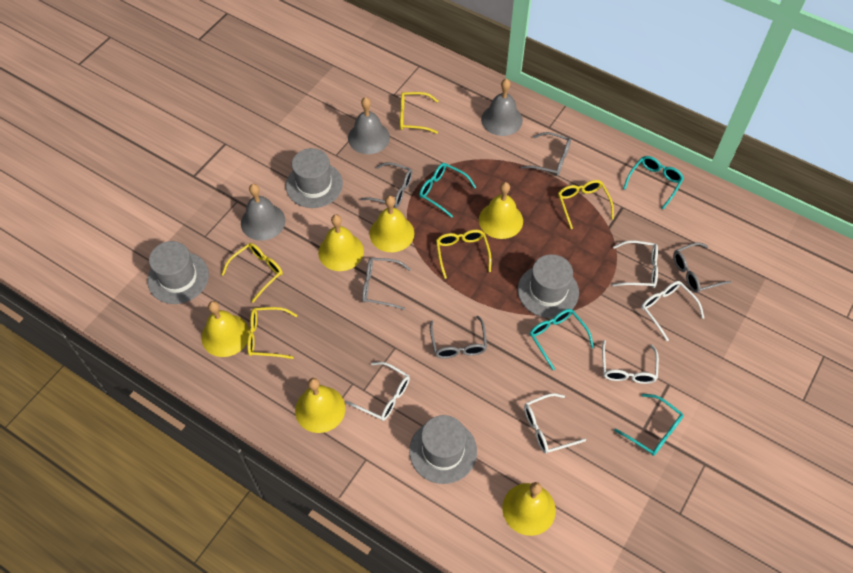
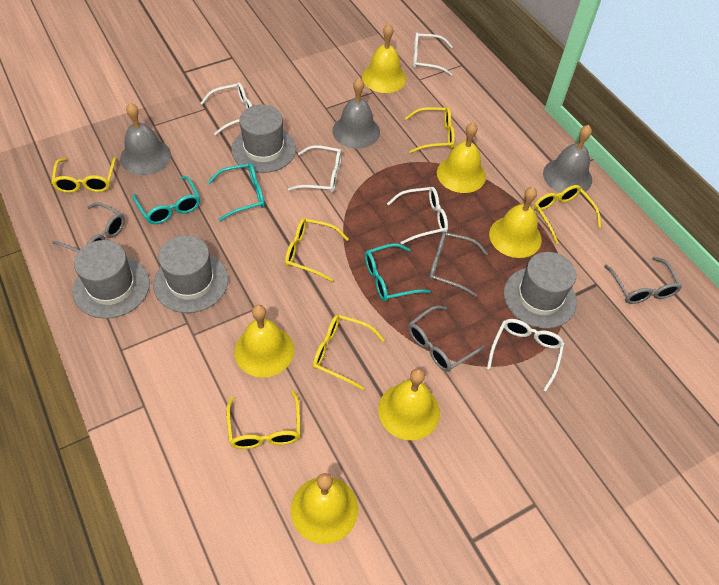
grey glasses: [360,162,413,208] [362,258,411,310] [430,316,487,359] [521,132,571,176] [673,242,731,293] = 5 -> [52,202,125,253] [408,306,485,372] [429,232,488,297] [604,257,682,304] = 4
turquoise glasses: [419,163,476,218] [530,309,594,370] [614,394,684,456] [623,156,684,209] = 4 -> [133,176,200,224] [208,163,265,221] [365,243,431,302] = 3
yellow glasses: [221,243,283,303] [247,307,297,359] [400,92,439,134] [436,230,492,279] [558,180,614,229] = 5 -> [51,157,117,193] [226,390,301,449] [285,218,349,282] [313,314,384,390] [405,107,455,153] [534,185,601,244] = 6

